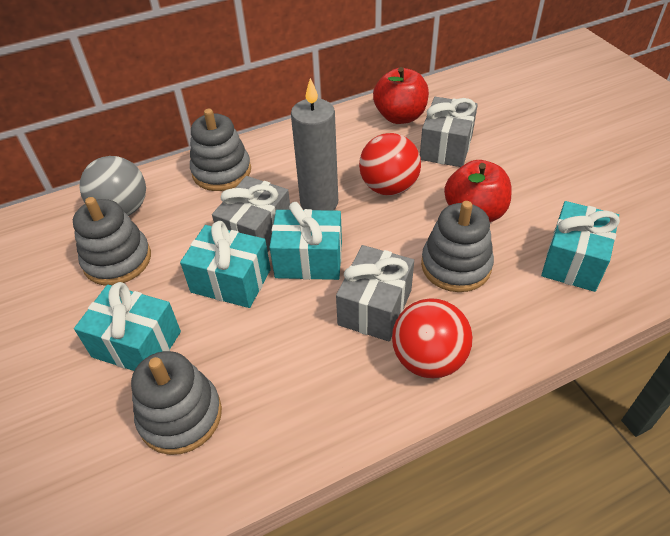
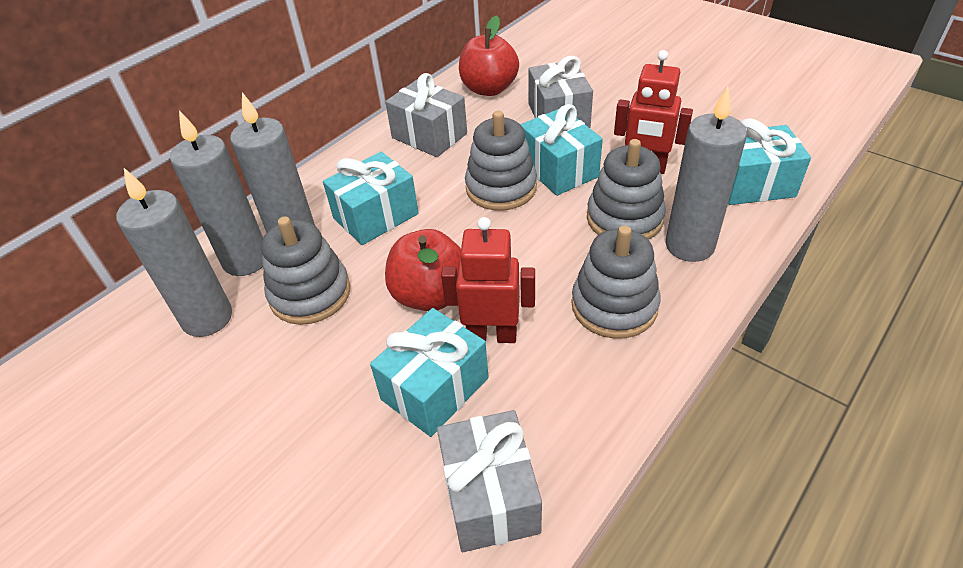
grey ball: [80,156,146,216] = 1 -> none = 0
grey candle: [291,78,338,211] = 1 -> [116,168,232,337] [170,110,263,276] [230,92,315,233] [666,87,747,262] = 4
red ball: [359,133,421,196] [392,298,473,379] = 2 -> none = 0
red robot: none = 0 -> [441,217,535,343] [614,50,693,174] = 2

